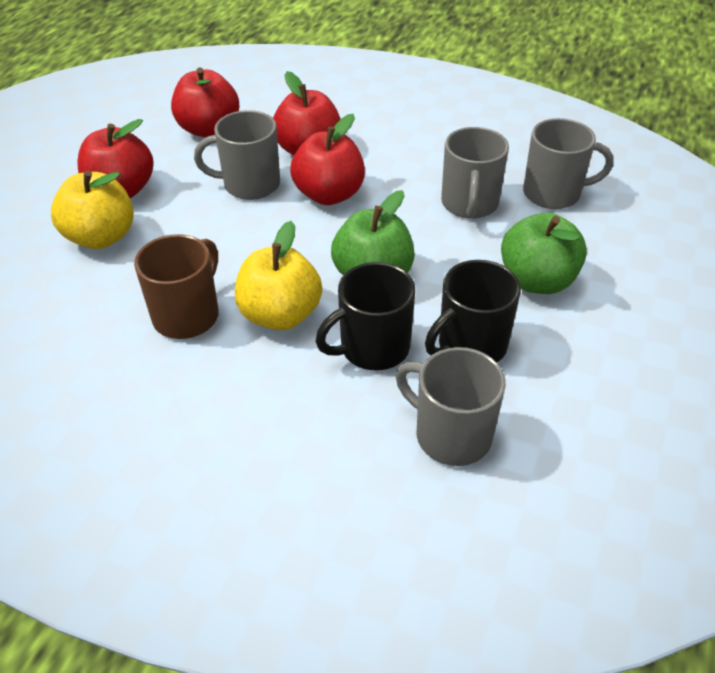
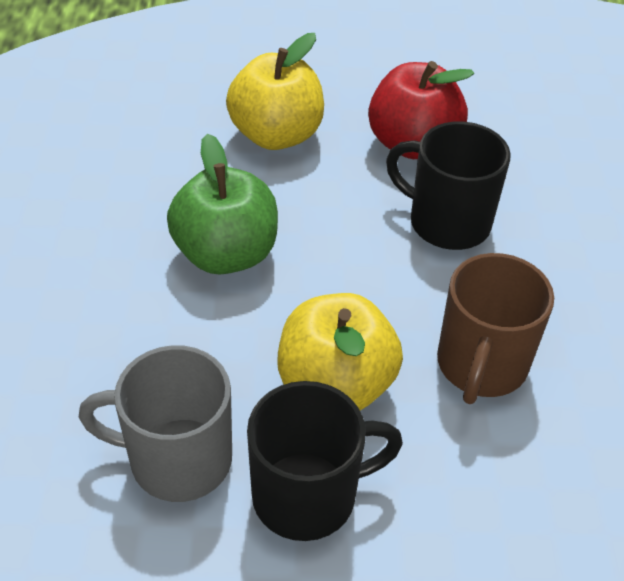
green apple: [331,190,415,275] [501,213,587,294] = 2 -> [167,134,278,274] = 1
grey mug: [194,110,280,200] [396,347,506,466] [441,127,509,219] [523,118,614,209] = 4 -> [79,345,232,502] = 1
red apple: [78,119,154,198] [171,68,240,137] [273,71,341,155] [290,114,365,205] = 4 -> [368,61,474,159] = 1

